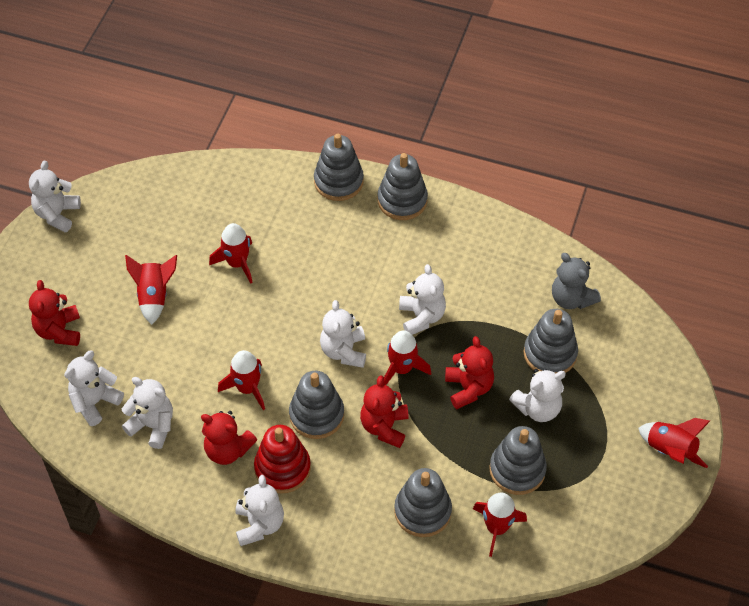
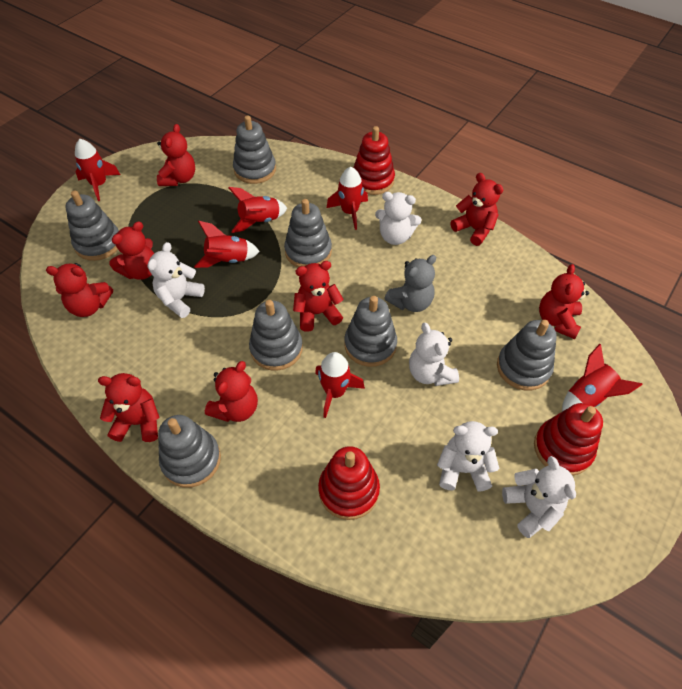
grey stacking toy: [289,371,344,439] [314,134,364,201] [377,153,428,220] [394,468,452,537] [489,426,547,495] [523,309,578,373] = 6 -> [65,190,119,261] [158,415,221,488] [233,115,276,184] [249,300,303,371] [284,199,332,267] [344,296,397,367] [497,320,557,391] = 7
red stacking toy: [254,425,311,494] = 1 -> [318,446,380,520] [353,126,395,195] [534,403,603,476] = 3
red teddy bear: [29,280,80,346] [201,411,257,465] [360,375,409,448] [445,336,494,409] = 4 -> [46,263,113,317] [98,373,160,442] [109,222,154,280] [157,124,195,186] [205,361,258,422] [293,261,344,332] [451,173,503,246] [539,264,589,339] = 8
white teddy bear: [29,161,81,232] [64,351,124,426] [122,377,173,449] [235,475,284,546] [320,300,366,368] [399,264,446,335] [509,369,566,422] = 7 -> [147,242,205,318] [375,192,422,245] [409,323,459,386] [437,421,499,492] [502,456,576,538] = 5

